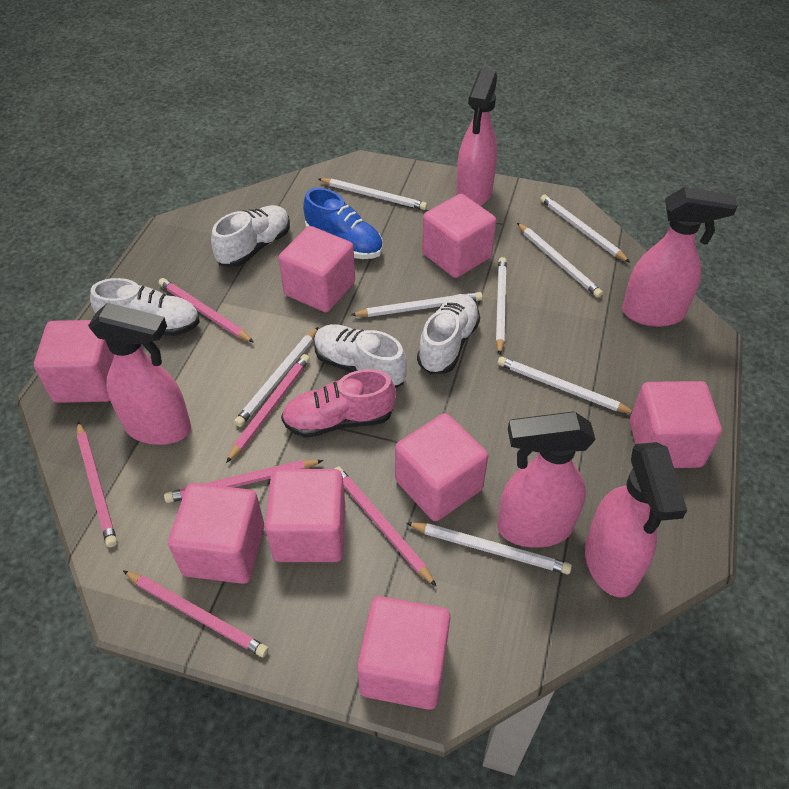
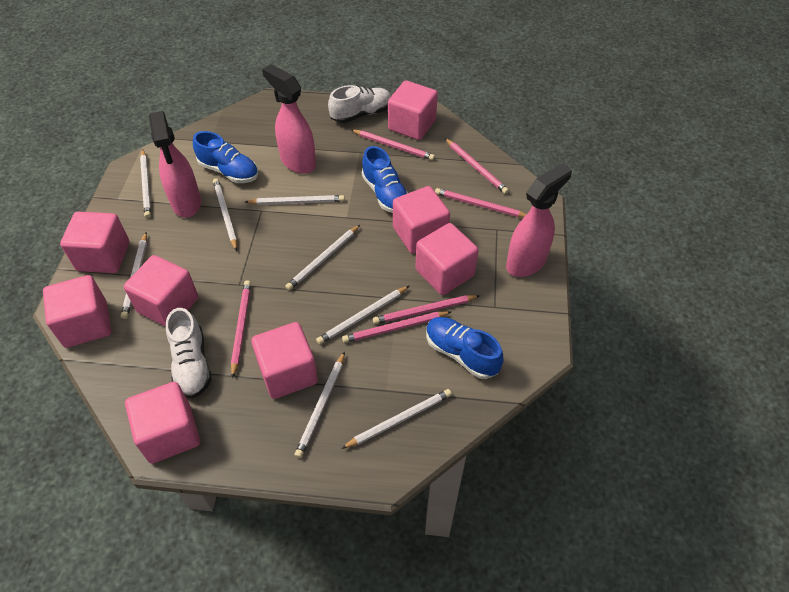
blue shoe: [303,188,383,259] = 1 -> [193,131,258,183] [362,146,408,213] [426,317,504,379] = 3
pink shoe: [281,369,396,438] = 1 -> none = 0
pink spray bottle: [88,303,191,445] [456,69,497,206] [497,412,596,548] [585,442,687,598] [622,187,738,327] = 5 -> [149,111,201,218] [262,64,316,174] [506,163,572,277] = 3
white shoe: [90,278,200,336] [211,205,290,267] [314,324,407,388] [417,294,480,374] = 4 -> [166,308,212,398] [328,85,391,123] = 2

